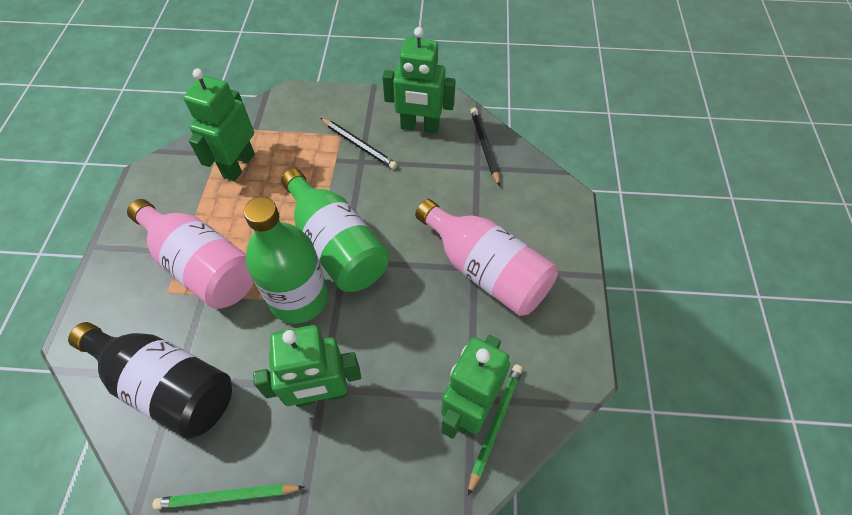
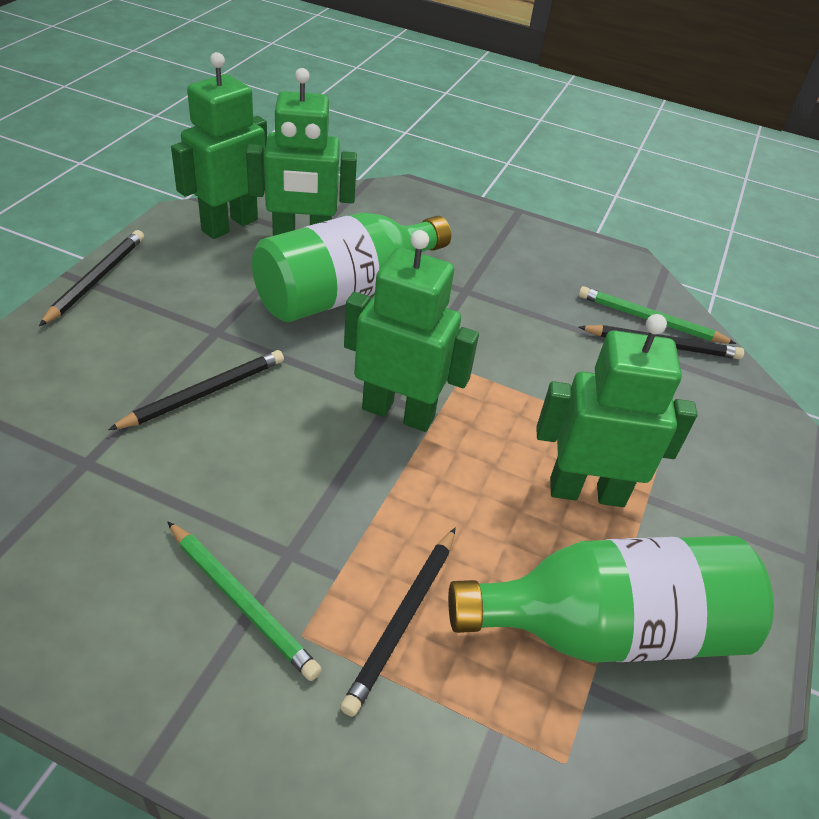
black bottle: [68,322,232,439] = 1 -> none = 0
black pencil: [320,118,397,169] [471,108,500,186] = 2 -> [39,230,144,326] [108,350,284,430] [340,528,456,717] [579,325,744,359] = 4
pink bottle: [127,199,254,309] [415,199,558,316] = 2 -> none = 0

